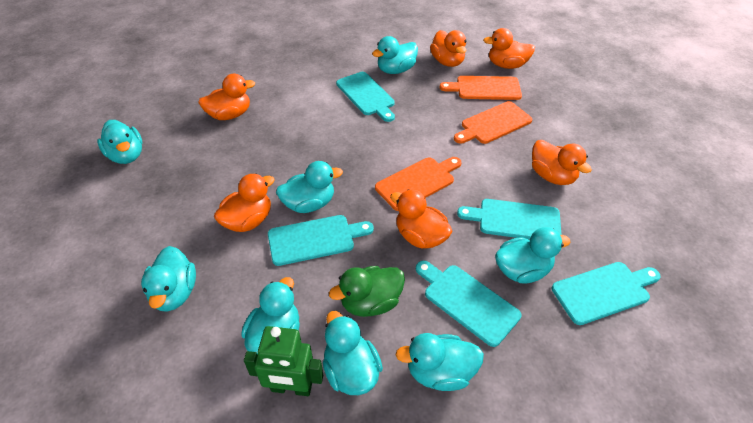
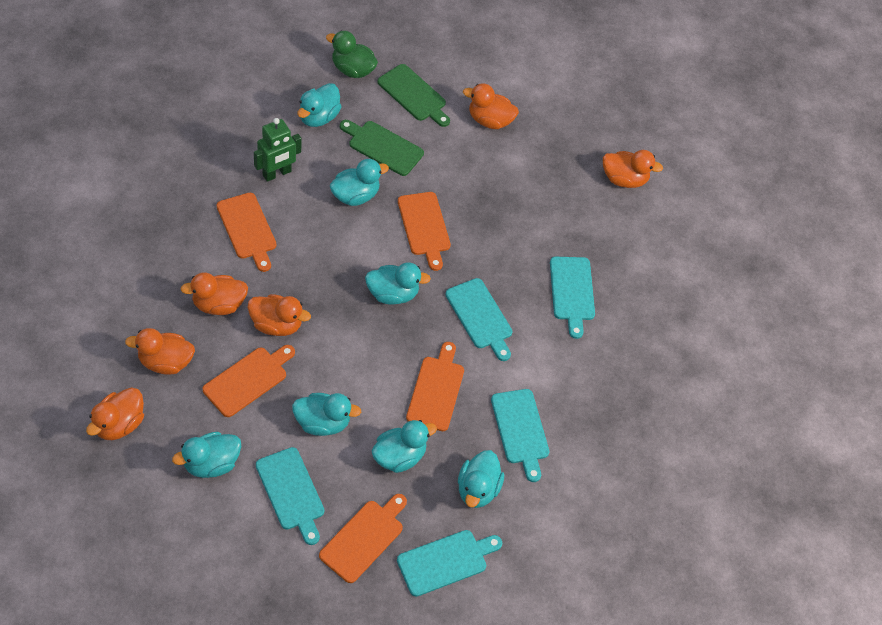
green cutting board: none = 0 -> [340,120,424,176] [377,64,450,127] = 2
orange cutting board: [375,157,462,211] [439,76,522,100] [454,101,533,144] = 3 -> [203,345,295,417] [217,193,277,272] [319,494,407,583] [398,192,451,271] [406,342,464,431] = 5
turquoise duck: [97,120,142,164] [141,246,196,312] [241,277,300,355] [276,161,343,213] [323,311,383,395] [372,36,418,74] [395,333,484,391] [495,227,571,283] = 8 -> [172,432,241,478] [292,393,361,436] [298,83,342,127] [330,159,389,206] [365,262,431,305] [372,420,437,473] [458,450,504,508] = 7

